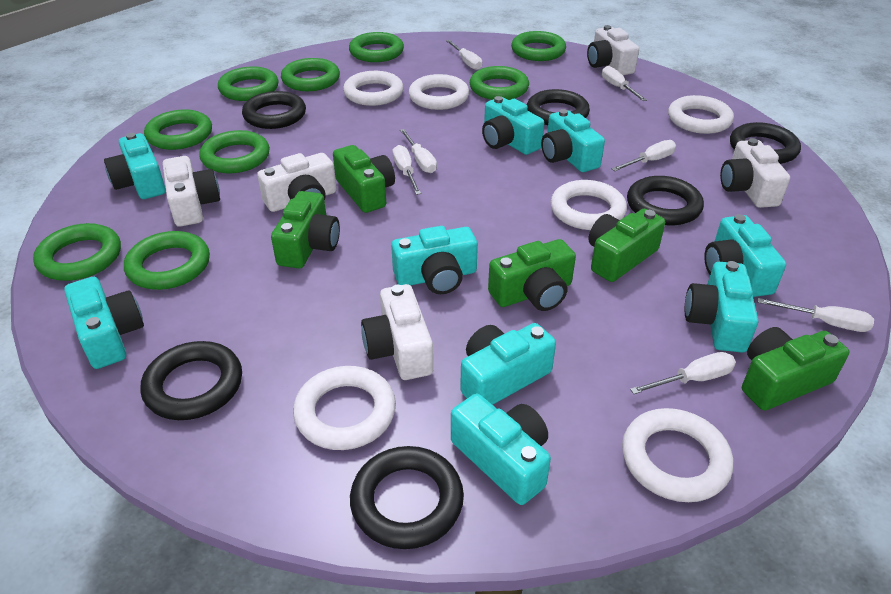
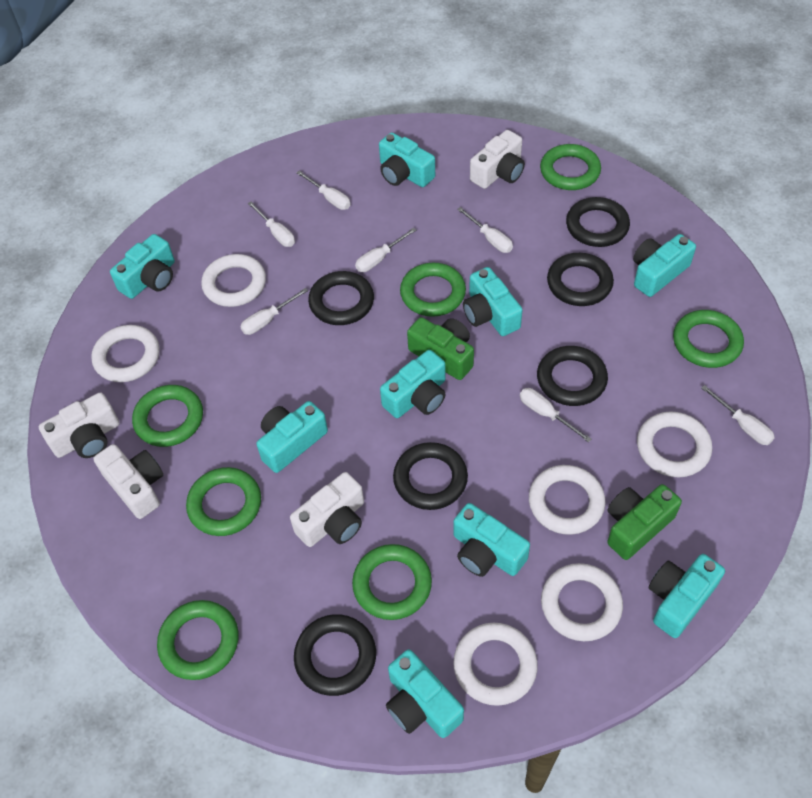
green camera: [271,191,340,268] [333,145,395,213] [488,239,576,311] [588,209,665,282] [742,327,849,411] = 5 -> [407,317,474,380] [607,484,682,560] = 2
green ring: [33,223,121,281] [124,231,210,290] [144,109,212,150] [199,130,270,174] [218,66,279,101] [281,58,340,91] [349,32,404,62] [470,66,529,100] [511,31,566,61] = 9 -> [132,385,203,447] [157,600,239,680] [186,467,261,536] [352,544,432,620] [400,263,466,317] [540,144,601,190] [673,310,744,368] = 7
white camera: [163,156,220,227] [257,153,337,212] [361,284,433,380] [587,25,639,75] [720,138,790,208] = 5 -> [39,392,120,458] [93,444,163,519] [290,472,364,547] [470,130,525,189] = 4

